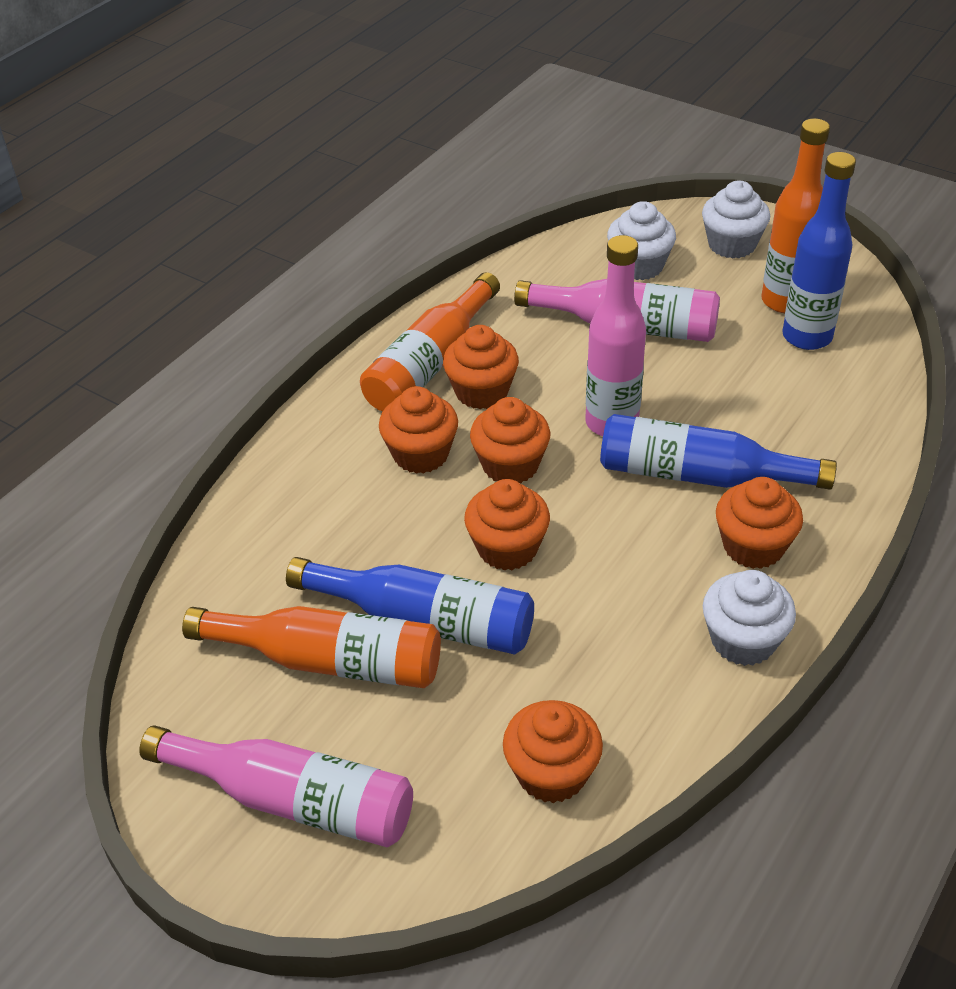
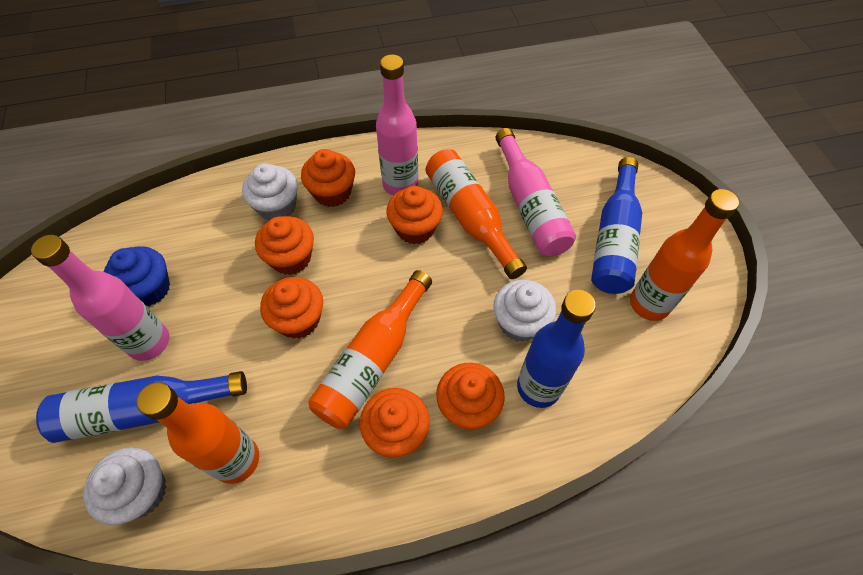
blue cupcake: none = 0 -> [104,246,170,306] = 1
orange bottle: [182,606,441,688] [360,272,500,411] [761,118,830,313] = 3 -> [137,382,259,484] [308,270,432,429] [426,149,527,279] [630,189,739,321] = 4

